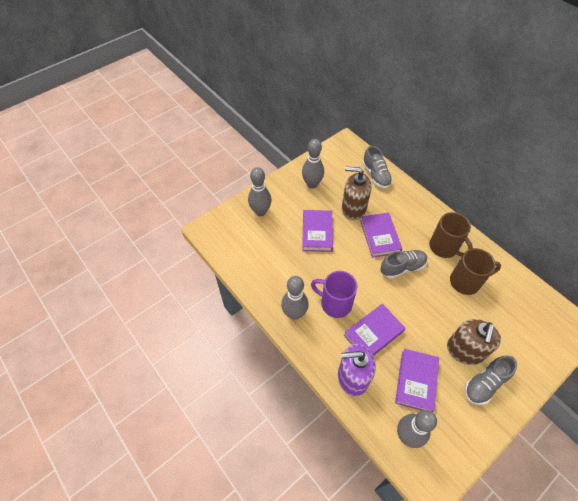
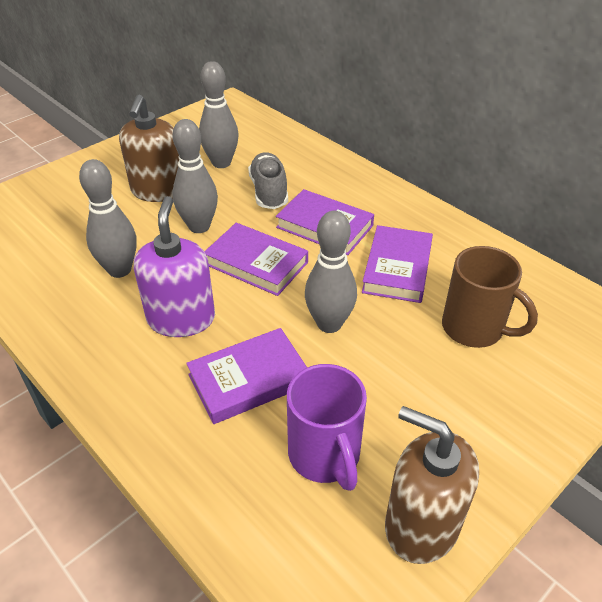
brown mug: [429,212,473,258] [450,248,501,295] = 2 -> [442,246,538,348] = 1
grey shoe: [362,146,392,188] [380,250,428,279] [465,355,517,405] = 3 -> [248,152,288,209] = 1

